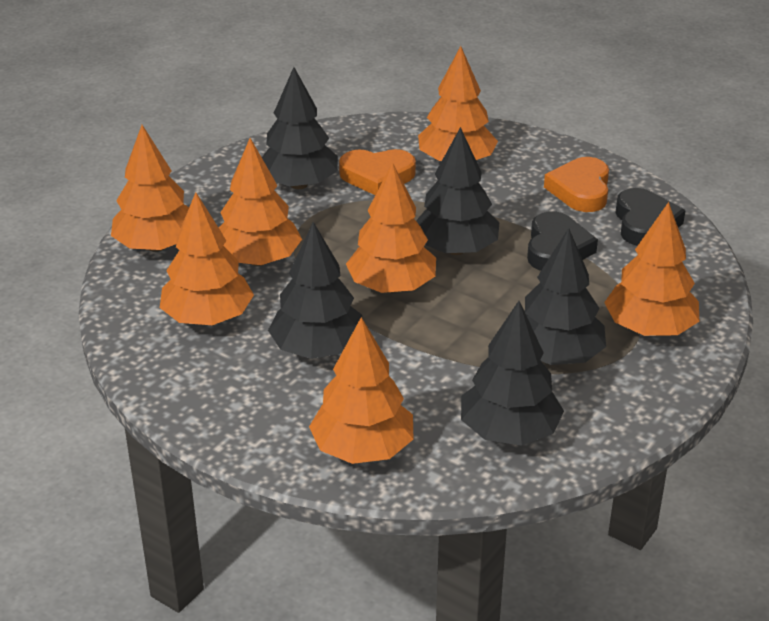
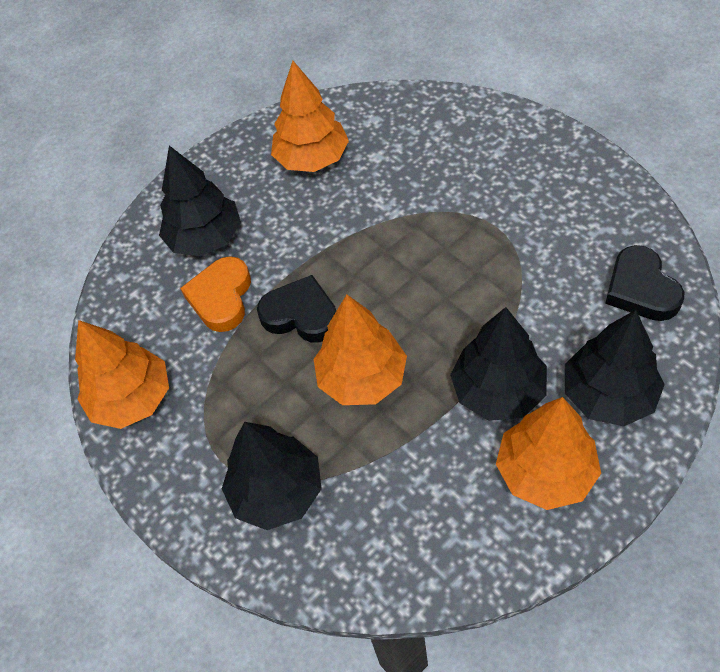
black tree: [262,67,338,189] [268,222,363,359] [416,127,499,255] [461,301,564,446] [524,228,606,365] = 5 -> [159,146,241,256] [222,422,322,530] [450,307,547,421] [565,310,665,426] = 4
orange heart: [339,149,416,195] [544,157,609,212] = 2 -> [180,256,251,332] = 1
orange tree: [111,125,189,252] [160,192,254,325] [219,138,302,266] [309,317,413,464] [346,162,436,293] [418,46,498,161] [604,202,699,336] = 7 -> [75,320,169,429] [271,61,349,172] [314,294,407,405] [496,397,601,510] = 4

